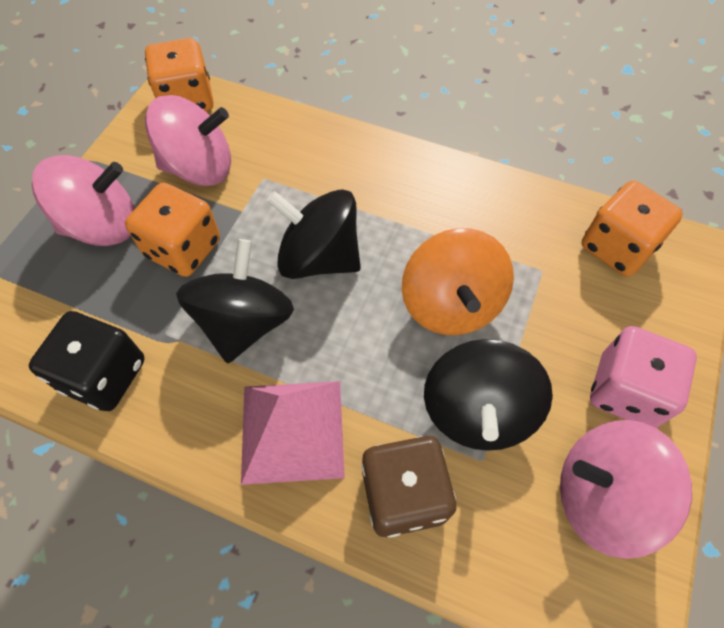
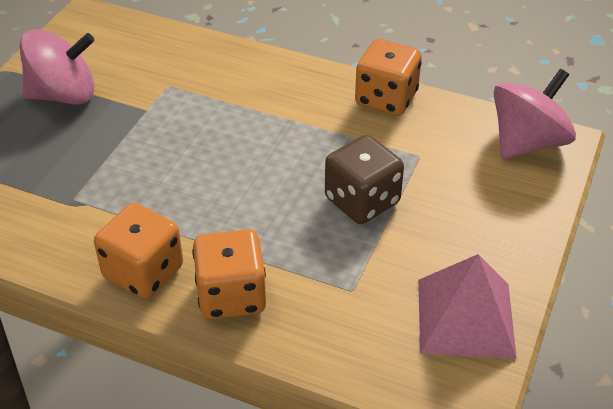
black dice: [29,311,144,411] = 1 -> none = 0
black spinning top: [176,239,294,363] [267,189,361,279] [424,339,553,451] = 3 -> none = 0
orange spinning top: [402,228,514,335] = 1 -> none = 0
pink dice: [590,326,697,428] = 1 -> none = 0
pink spinning top: [32,155,135,246] [145,95,231,186] [560,420,692,559] = 3 -> [20,29,95,105] [494,69,576,159] = 2

